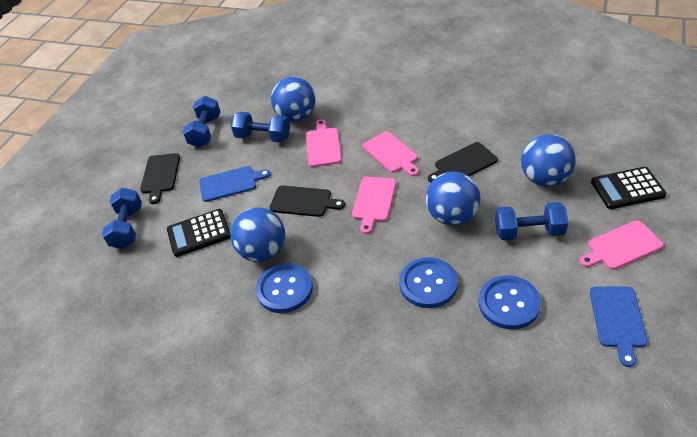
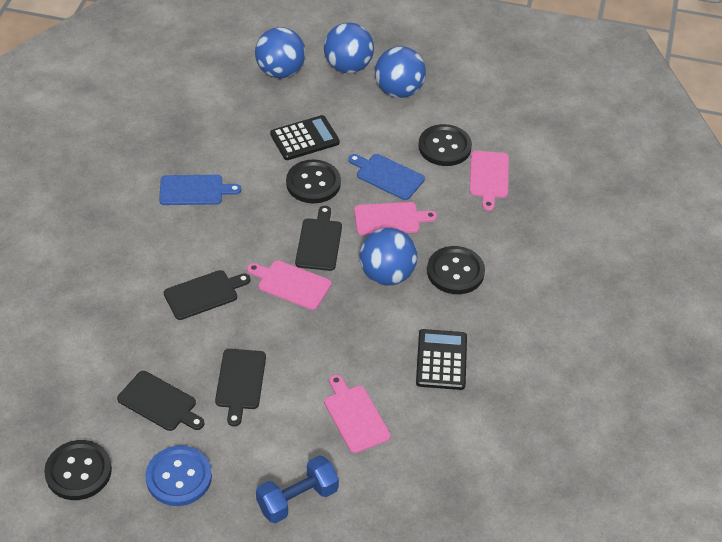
black button: none = 0 -> [44,440,112,500] [286,160,341,204] [418,124,472,166] [427,246,485,294] = 4
black cutting board: [140,153,180,204] [269,185,345,217] [428,142,498,183] = 3 -> [117,371,204,431] [164,270,250,320] [215,349,266,426] [295,206,342,271] = 4
blue button: [256,263,313,313] [399,257,458,308] [479,276,541,329] = 3 -> [145,445,212,506] = 1
blue dumbbell: [102,188,142,249] [183,96,221,148] [231,112,290,142] [495,202,568,240] = 4 -> [256,455,339,523] = 1

